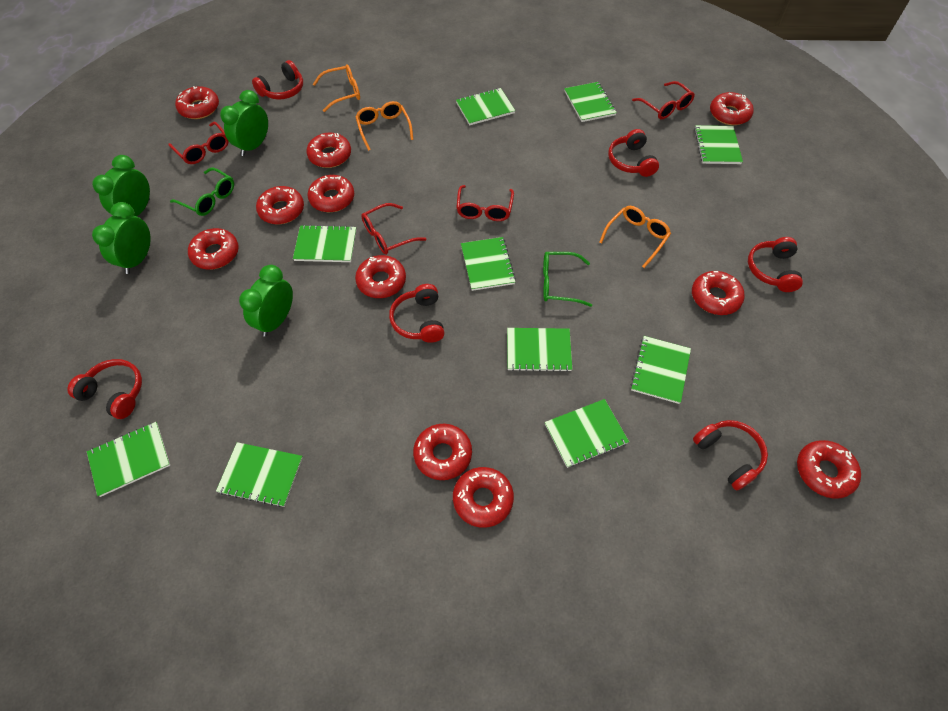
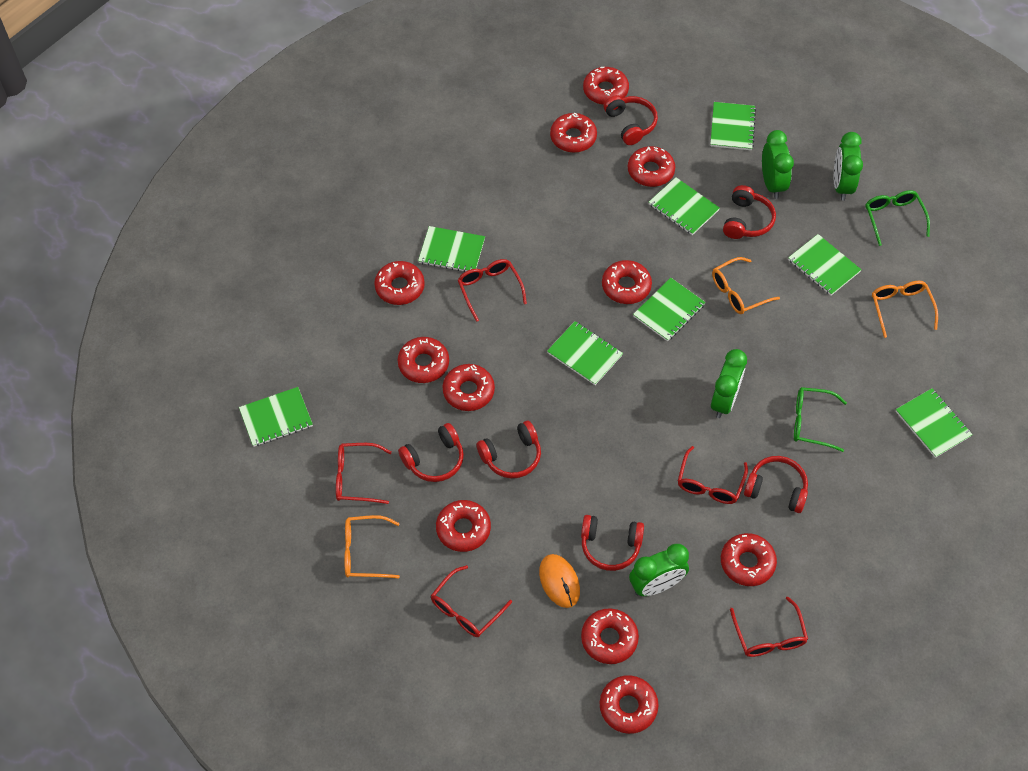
green notebook: [87,422,170,497] [216,442,303,507] [293,225,356,262] [456,88,515,125] [461,237,516,291] [507,328,572,372] [545,399,629,468] [564,82,617,122] [630,336,691,404] [694,125,743,164] = 10 -> [239,387,313,447] [418,226,485,272] [547,321,623,385] [633,278,706,341] [649,177,720,235] [710,102,756,150] [788,234,861,295] [896,388,973,458] = 8
orange mouse: none = 0 -> [539,554,580,608] = 1
red glasses: [168,122,229,164] [361,203,426,255] [456,185,514,221] [632,81,695,119] = 4 -> [336,443,392,504] [431,565,512,637] [458,259,527,322] [678,446,748,504] [730,597,808,657] = 5

